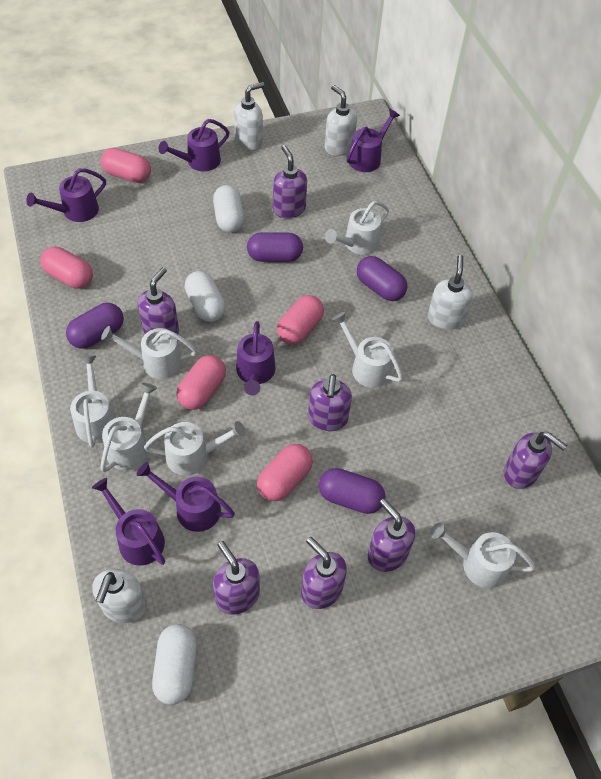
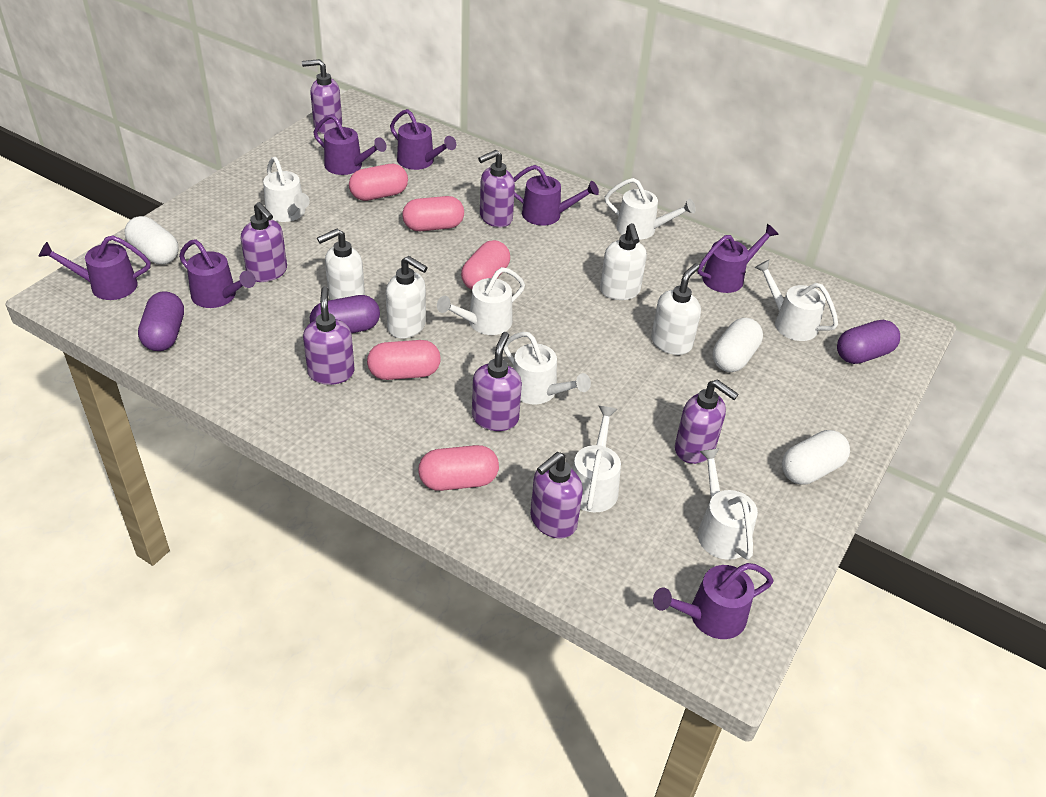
purple capsule: [66,303,124,349] [247,232,303,262] [319,468,385,514] [357,256,407,301] = 4 -> [138,291,184,351] [310,295,380,333] [837,319,900,364] = 3
purple watering can: [26,168,106,222] [92,478,165,566] [137,462,235,532] [159,119,229,171] [236,321,276,396] [347,109,400,172] = 6 -> [38,235,151,300] [179,239,256,308] [313,114,386,175] [390,109,456,170] [514,165,599,225] [653,563,774,639] [698,224,779,293] = 7

